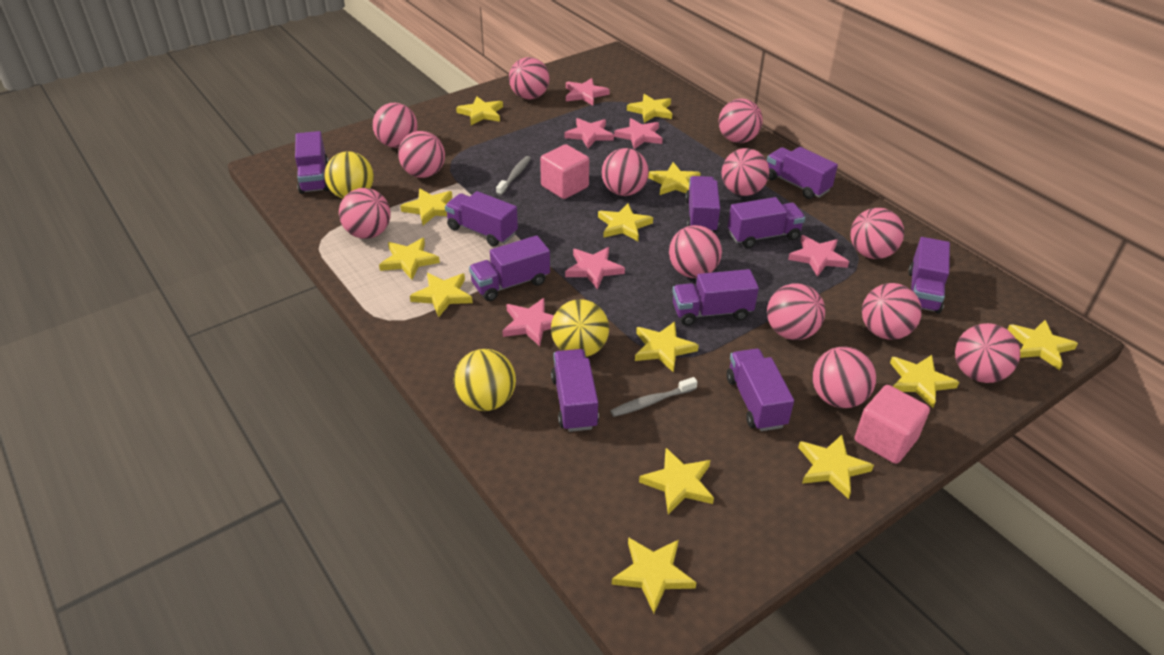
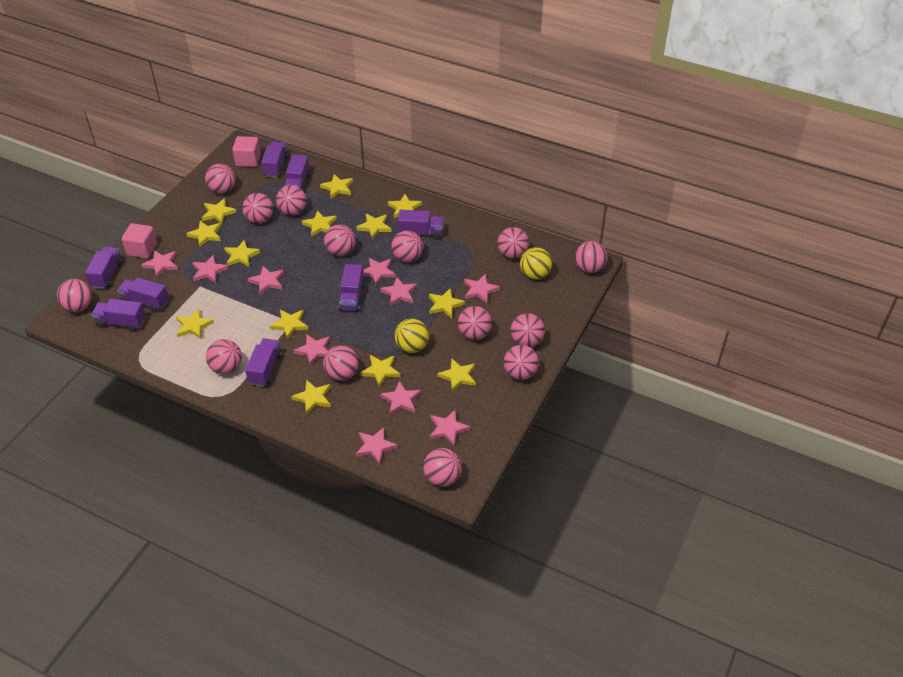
grey toothbrush: [496,156,531,196] [610,377,697,417] = 2 -> none = 0
pink ball: [339,188,391,239] [372,103,418,148] [398,131,445,178] [509,57,550,99] [601,148,649,196] [669,225,722,278] [719,99,763,143] [721,148,769,196] [767,283,825,340] [812,347,876,408] [850,208,904,259] [862,283,922,340] [955,323,1020,383] = 13 -> [57,279,92,312] [205,164,236,194] [206,339,242,374] [242,193,273,224] [276,185,307,216] [323,345,359,381] [324,224,356,256] [391,230,423,262] [423,448,462,487] [458,306,492,340] [497,227,529,259] [504,345,539,380] [510,313,545,347] [575,241,607,273] = 14
pink star: [502,298,554,346] [565,118,614,148] [565,247,625,289] [566,78,610,105] [614,118,663,149] [788,235,849,277] = 6 -> [141,250,178,278] [192,255,228,283] [248,266,284,294] [293,334,330,366] [355,427,398,464] [363,258,396,285] [380,277,417,306] [380,381,421,415] [430,410,470,446] [464,274,500,303] = 10
purple truck: [295,131,329,194] [445,191,518,246] [469,235,550,301] [551,349,599,432] [672,269,759,326] [685,176,720,232] [727,349,794,431] [728,197,805,248] [767,147,838,199] [908,237,950,314] = 10 -> [85,247,123,289] [91,299,145,332] [117,277,169,313] [245,338,282,387] [261,142,288,178] [284,155,310,191] [339,264,365,312] [398,210,444,240] = 8
yellow ball: [324,151,374,199] [454,349,516,411] [551,299,609,357] = 3 -> [394,319,429,353] [520,247,552,280] = 2

